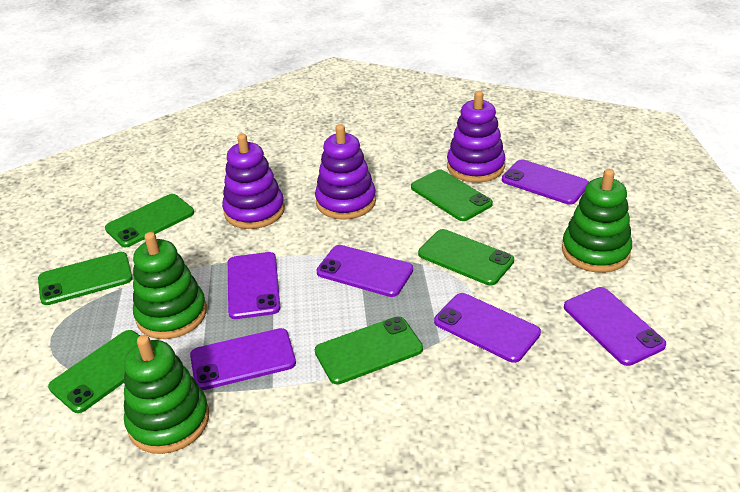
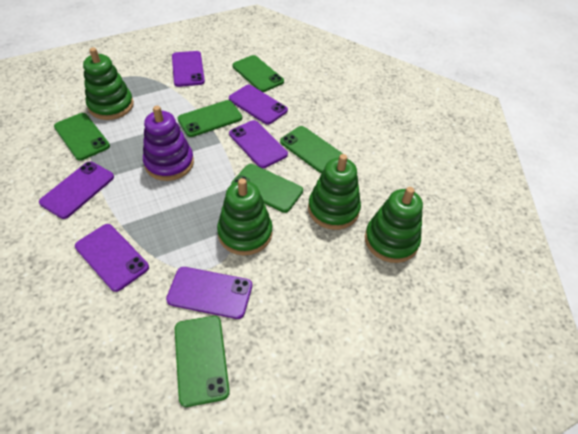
green stacking toy: [124,335,209,454] [133,232,207,339] [562,169,632,273] = 3 -> [83,47,134,120] [217,178,273,256] [308,154,361,230] [365,187,423,263] = 4
purple stacking toy: [222,134,285,229] [315,124,376,220] [447,91,505,183] = 3 -> [143,106,194,181] = 1

